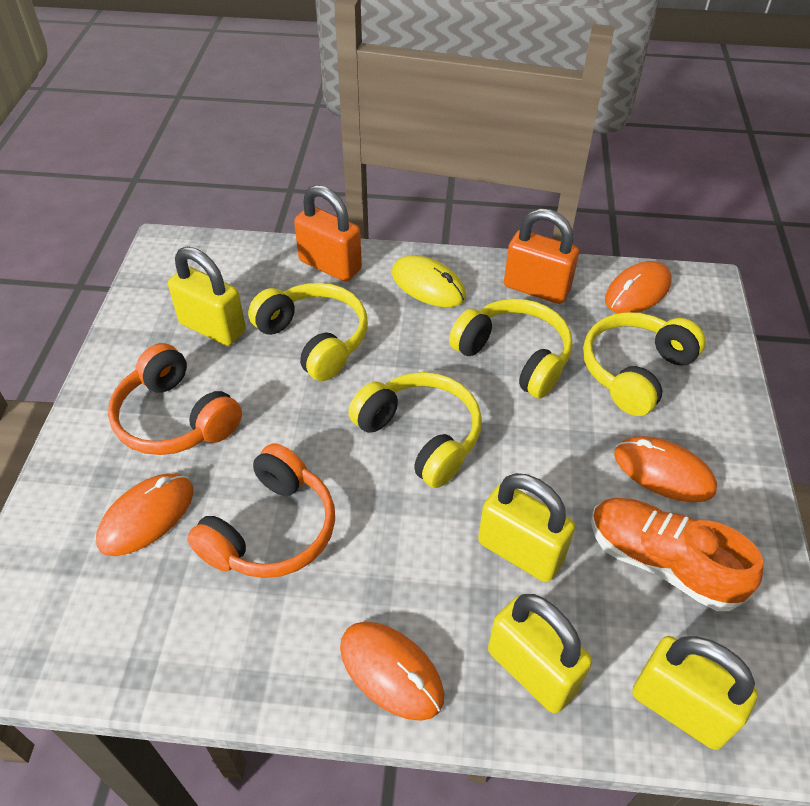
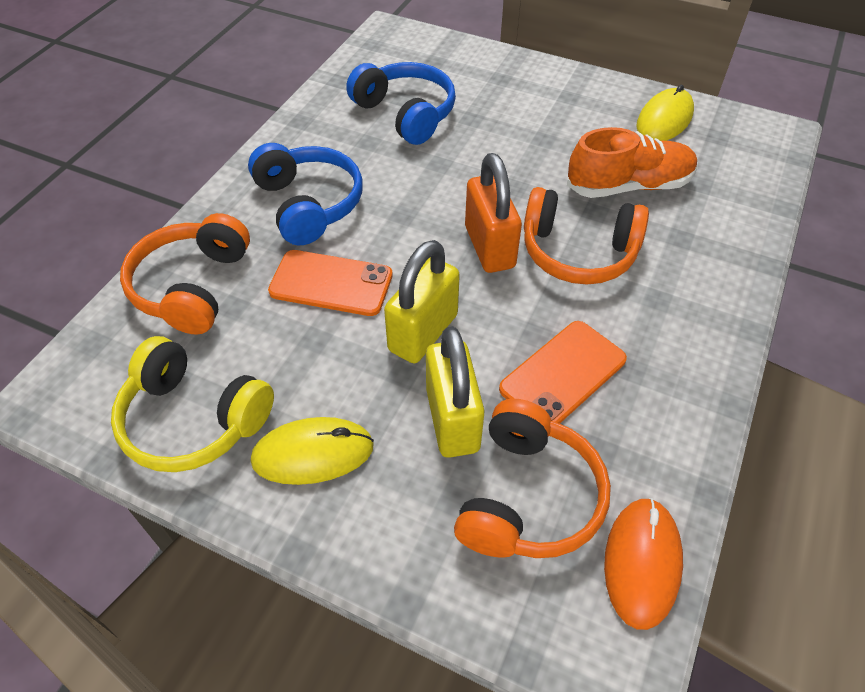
blue headphones: none = 0 -> [248,143,363,245] [346,62,456,145] = 2
orange headphones: [108,343,242,455] [187,443,335,578] = 2 -> [120,213,250,335] [454,399,611,558] [524,187,649,285] = 3
orange mouse: [96,473,194,556] [340,622,444,721] [605,261,672,313] [614,436,717,502] = 4 -> [604,498,683,630] = 1
orange padlock: [294,185,362,282] [504,209,579,304] = 2 -> [465,153,522,273] = 1
orange phone: none = 0 -> [268,250,393,316] [499,321,627,424] = 2
yellow headphones: [248,283,368,381] [348,372,482,488] [449,299,573,399] [583,312,706,416] = 4 -> [111,336,274,472] = 1
yellow mouse: [392,255,466,307] = 1 -> [251,417,374,485] [636,85,694,141] = 2
yellow padlock: [168,247,246,346] [478,473,575,582] [488,594,592,714] [632,636,758,750] = 4 -> [384,240,460,363] [426,326,485,458] = 2

